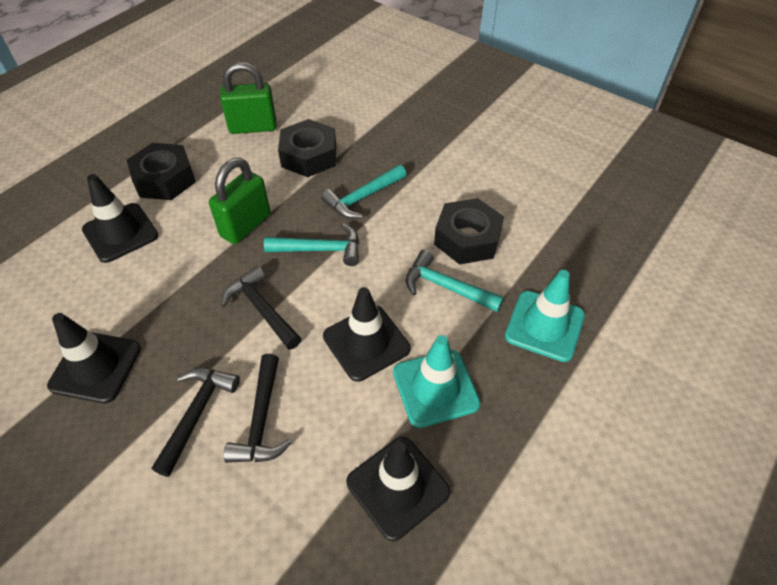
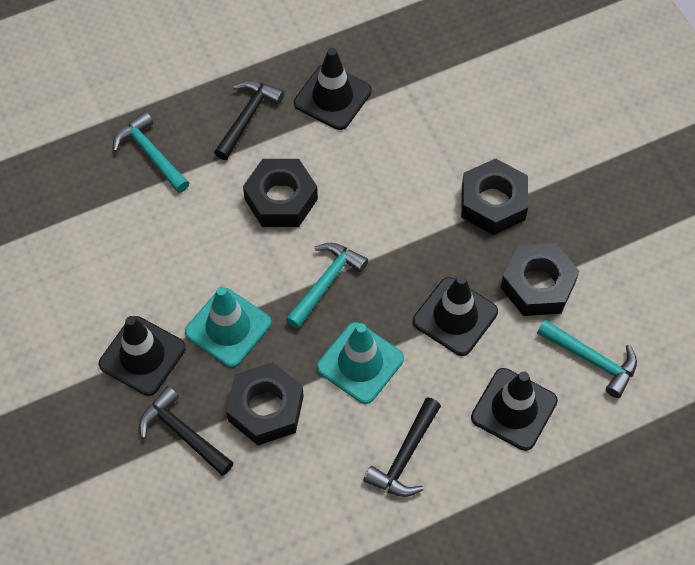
black nut: [127,143,196,200] [278,119,336,177] [434,198,504,265] = 3 -> [226,362,304,445] [243,159,318,227] [461,158,528,235] [500,243,579,316] = 4
green padlock: [209,158,270,244] [220,62,276,134] = 2 -> none = 0

